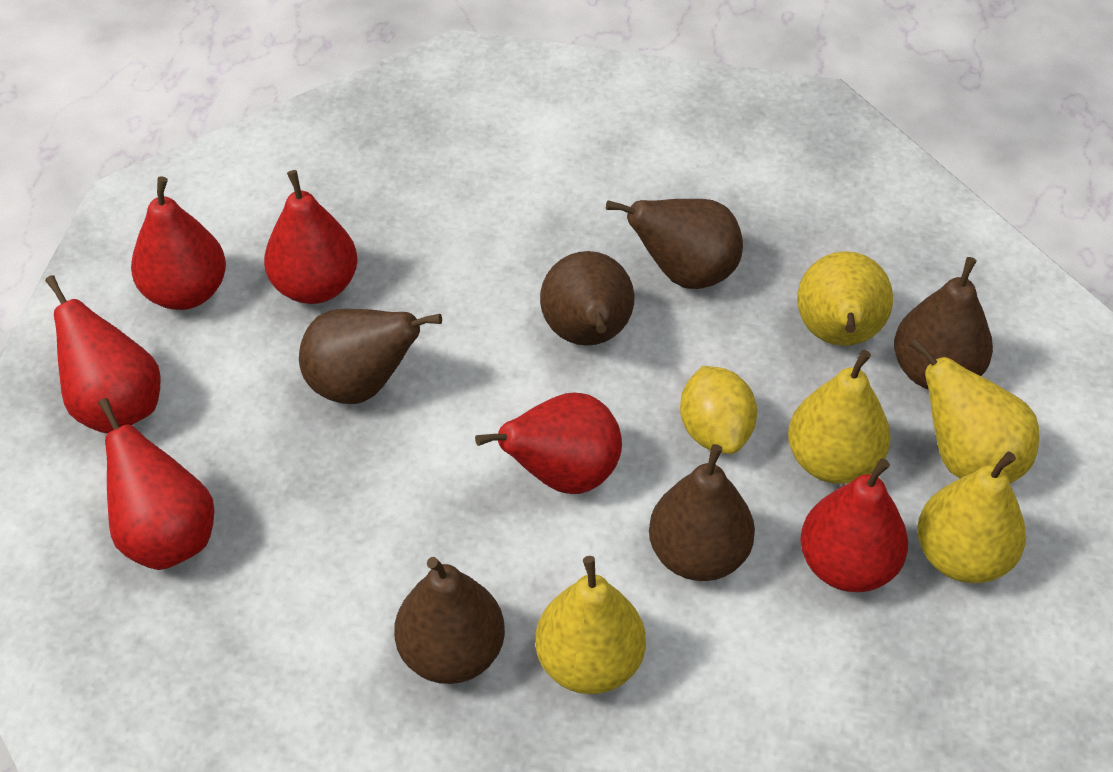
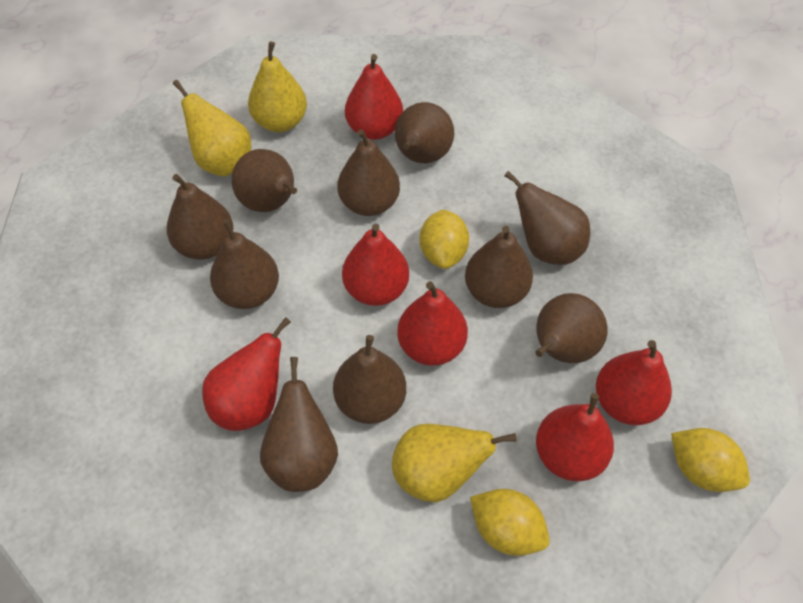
brown pear: [299,309,442,404] [394,557,505,684] [540,251,634,346] [606,199,743,289] [649,444,755,581] [894,257,993,390] = 6 -> [167,174,233,260] [210,219,279,309] [232,149,297,212] [260,357,338,492] [333,335,406,424] [338,129,400,216] [395,102,454,163] [465,226,533,308] [504,171,590,265] [535,293,607,363] = 10
yellow lemon: [680,366,757,454] = 1 -> [419,209,469,269] [470,489,550,556] [671,428,750,492] = 3
yellow pear: [535,556,646,694] [788,350,891,484] [797,251,893,346] [909,338,1039,483] [917,451,1026,583] = 5 -> [173,80,251,177] [248,41,307,132] [392,424,516,502] = 3

